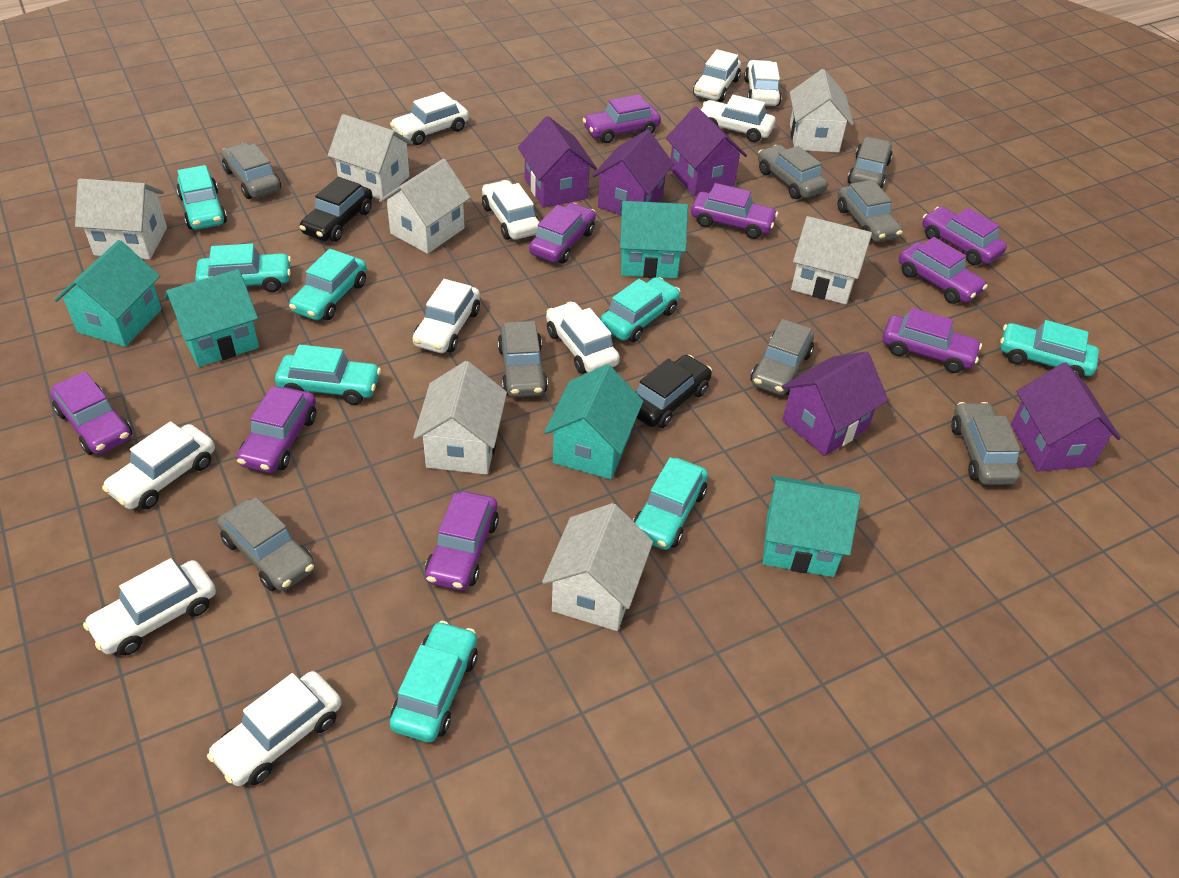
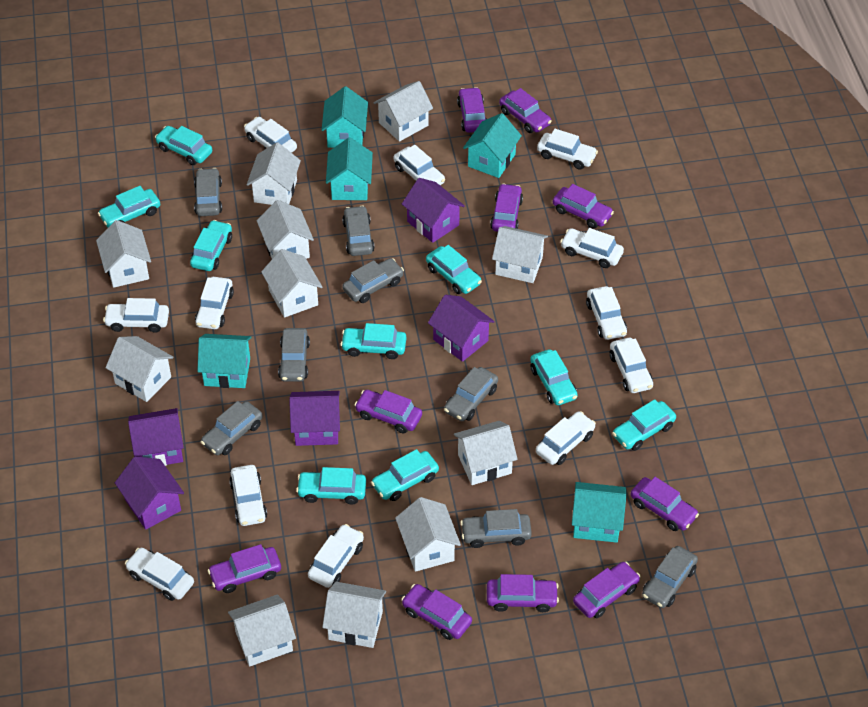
black car: [299,177,373,242] [636,355,712,428] = 2 -> none = 0
purple car: [50,371,132,455] [237,386,316,473] [425,491,499,591] [529,203,596,263] [583,94,661,143] [691,183,778,239] [883,308,982,373] [899,237,988,304] [922,207,1007,265] = 9 -> [208,544,281,593] [355,390,422,433] [401,584,472,640] [457,87,487,133] [487,574,559,612] [490,184,523,232] [499,88,552,133] [553,184,614,229] [573,562,640,618] [631,477,699,531] = 10
turquoise car: [176,165,227,230] [195,244,291,292] [275,345,381,405] [289,249,367,320] [390,621,478,743] [600,277,680,342] [633,457,708,550] [1000,320,1099,378] = 8 -> [98,186,160,227] [155,126,212,165] [190,220,232,271] [296,467,366,505] [340,323,406,359] [371,449,439,501] [426,245,482,294] [530,349,578,405] [612,399,676,451] = 9
white car: [83,558,216,656] [102,421,215,509] [207,671,341,786] [390,92,469,145] [413,279,480,353] [482,180,540,240] [546,301,620,374] [693,49,741,102] [701,95,775,142] [744,60,782,106] = 10 -> [103,298,169,333] [125,548,194,601] [195,277,234,329] [229,465,267,526] [244,117,297,153] [308,524,364,588] [394,145,445,185] [536,411,596,465] [537,129,598,170] [560,228,624,268] [586,286,627,340] [609,338,653,393] = 12
white house: [75,179,167,259] [328,114,413,199] [379,159,471,254] [413,361,507,475] [542,503,653,631] [790,69,853,153] [791,216,872,305] = 7 -> [96,220,151,288] [105,336,173,402] [228,595,296,667] [247,142,301,205] [257,200,314,259] [261,249,323,318] [322,582,386,648] [373,81,433,142] [395,497,461,572] [454,421,518,485] [492,226,548,283] = 11

